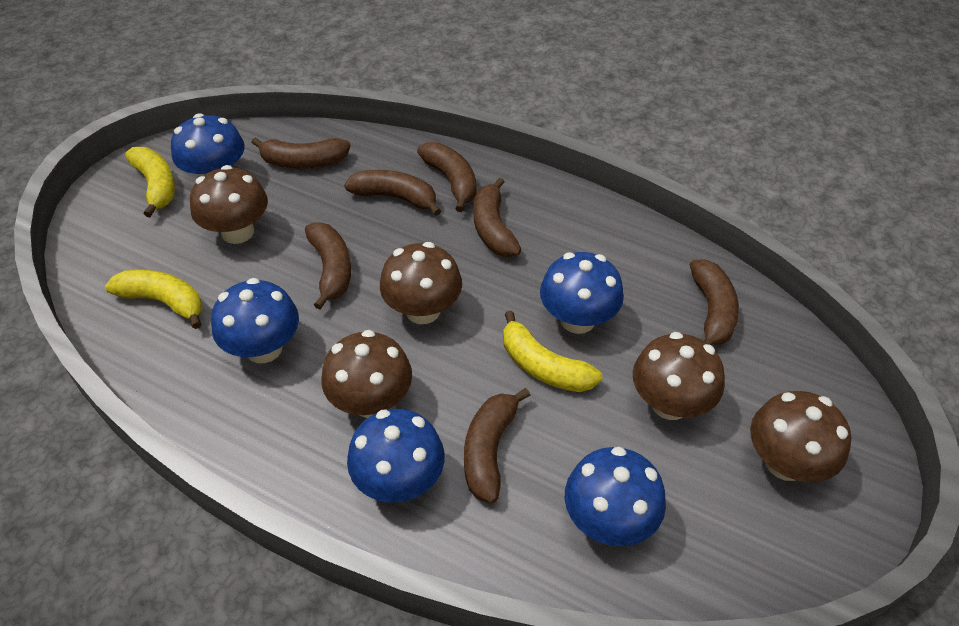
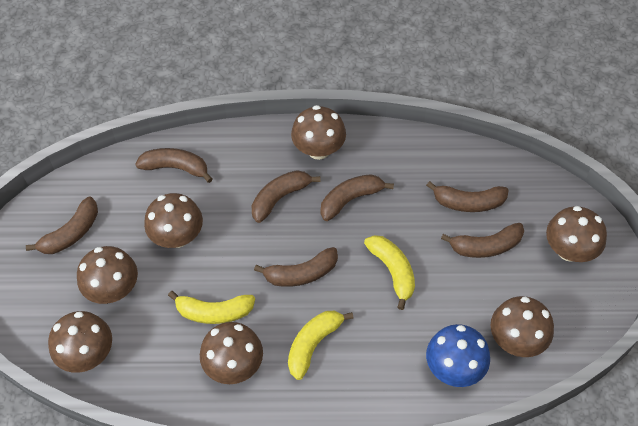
blue mushroom: [171,113,244,176] [211,278,299,363] [347,409,445,502] [540,252,624,334] [565,446,666,546] = 5 -> [426,324,490,387] = 1
brown mushroom: [190,165,268,244] [322,330,412,418] [380,242,462,324] [633,332,725,420] [750,391,851,482] = 5 -> [48,311,112,373] [77,246,138,304] [144,193,203,248] [200,322,263,384] [291,105,346,160] [491,296,554,357] [546,206,607,262] = 7

